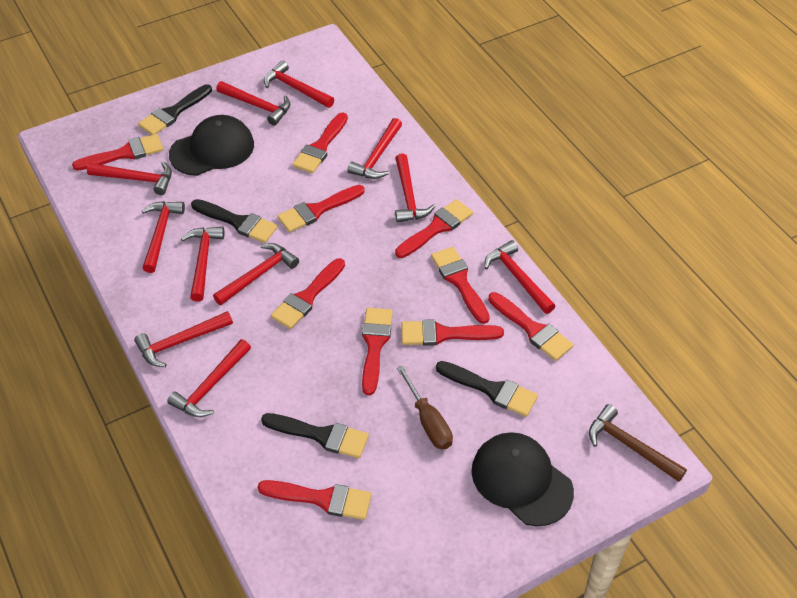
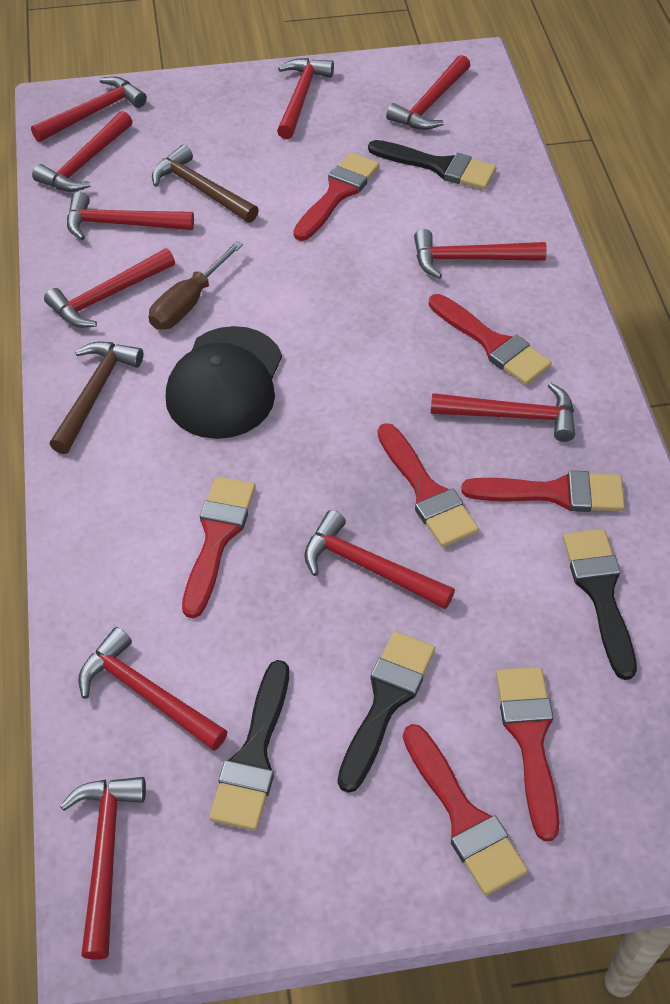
black cap: [169,115,254,176] [471,432,574,526] = 2 -> [166,326,282,439] = 1
brown hammer: [589,404,687,482] = 1 -> [49,342,143,454] [152,145,259,223] = 2
red brush: [72,134,163,171] [258,480,372,520] [271,258,345,329] [277,185,365,232] [292,112,348,173] [362,308,393,395] [395,199,473,258] [401,320,504,346] [431,247,490,324] [488,292,573,361] = 10 -> [182,477,256,618] [293,152,379,241] [377,423,479,547] [403,724,528,896] [429,294,552,385] [461,471,625,512] [496,667,560,841] = 7

